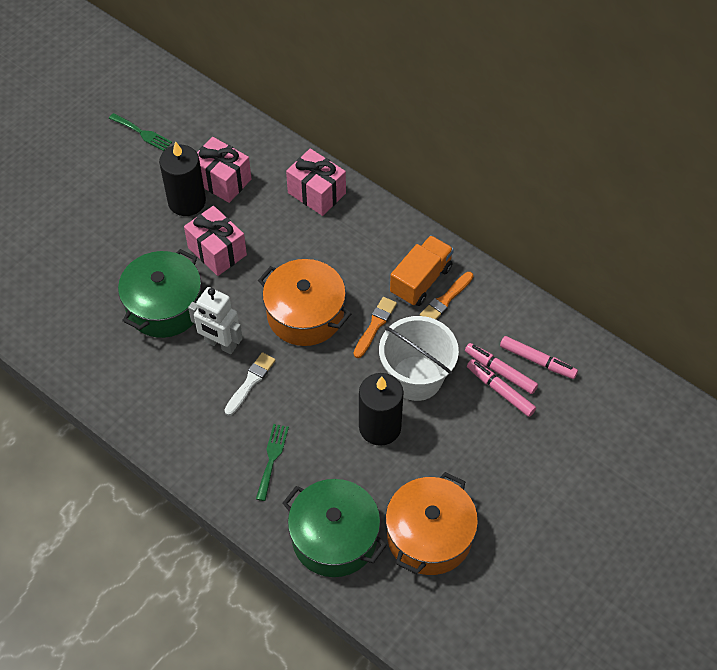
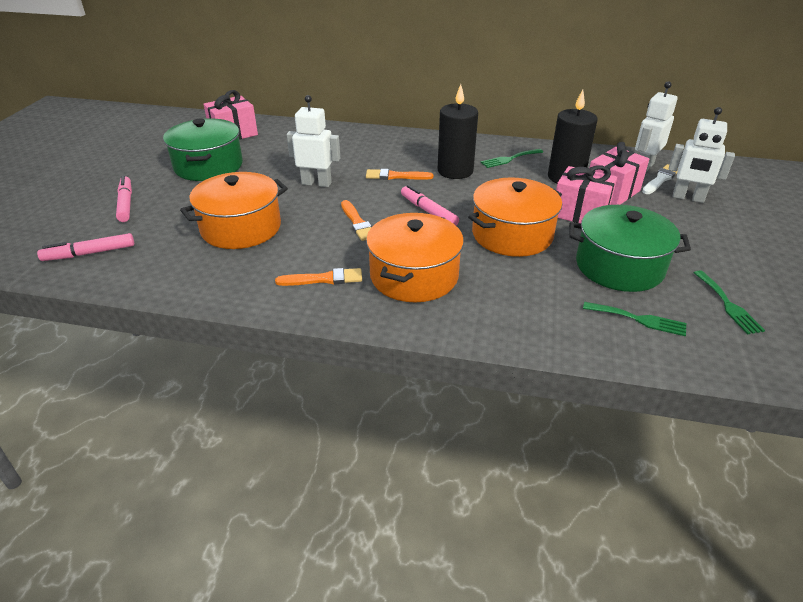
green fork: [109,113,172,151] [256,424,289,501] = 2 -> [481,149,543,168] [583,302,686,336] [694,270,765,334] = 3
orange brush: [354,297,397,358] [420,272,473,320] = 2 -> [275,268,362,286] [341,200,372,241] [366,169,433,180] = 3
orange pot: [258,259,352,346] [385,472,478,575] = 2 -> [180,172,288,249] [366,213,464,302] [468,177,562,257] = 3
orange truck: [390,235,454,306] = 1 -> none = 0
white bucket: [379,316,459,401] = 1 -> none = 0
white robot: [188,287,243,354] = 1 -> [287,95,340,187] [635,81,678,172] [669,107,735,203] = 3

